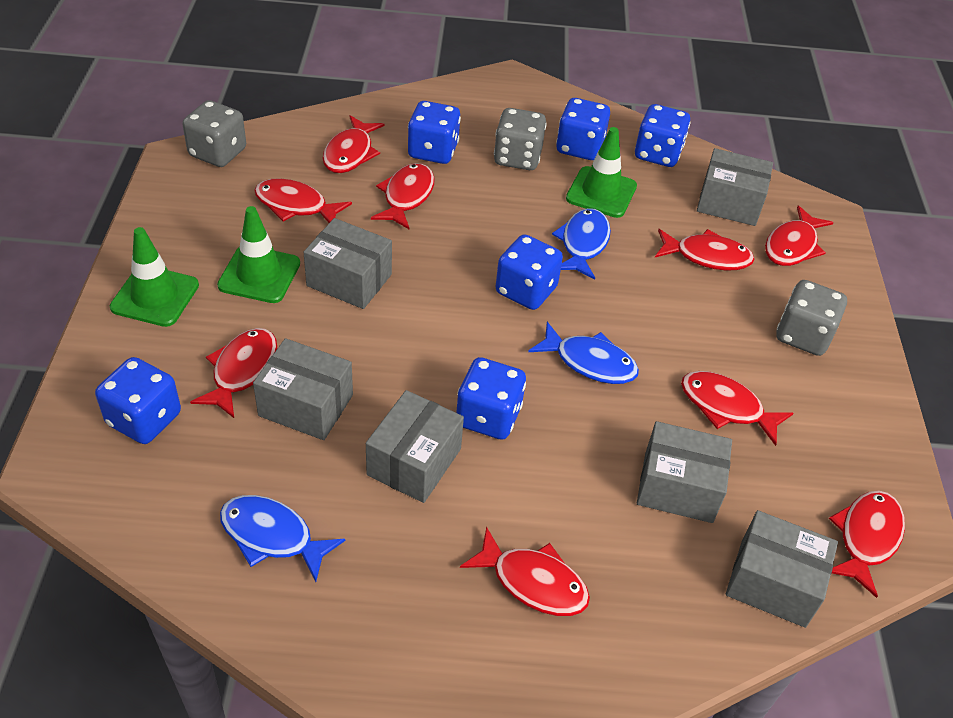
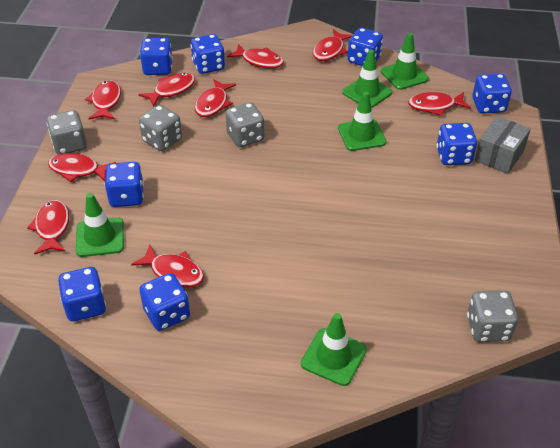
blue dice: [95,357,181,444] [408,101,461,164] [456,357,526,440] [496,234,563,310] [556,98,610,160] [635,104,690,167] = 6 -> [58,267,106,322] [105,162,144,207] [139,273,190,331] [140,38,173,75] [191,34,225,74] [348,28,383,66] [437,123,477,165] [472,74,512,114] = 8
blue fish: [220,495,345,582] [528,322,639,384] [552,208,611,280] = 3 -> none = 0
green traffic cone: [110,227,199,327] [217,206,300,303] [566,127,637,218] = 3 -> [76,193,124,257] [301,313,367,386] [338,91,387,151] [342,50,392,108] [381,33,429,90] = 5
grey box: [253,338,353,440] [304,218,392,309] [366,390,464,503] [637,421,732,523] [697,148,773,226] [726,510,838,628] = 6 -> [475,116,531,174] = 1
grey dice: [182,100,246,167] [494,108,547,170] [776,280,847,356] = 3 -> [47,110,87,154] [139,105,182,151] [226,102,264,147] [467,290,518,342] = 4

